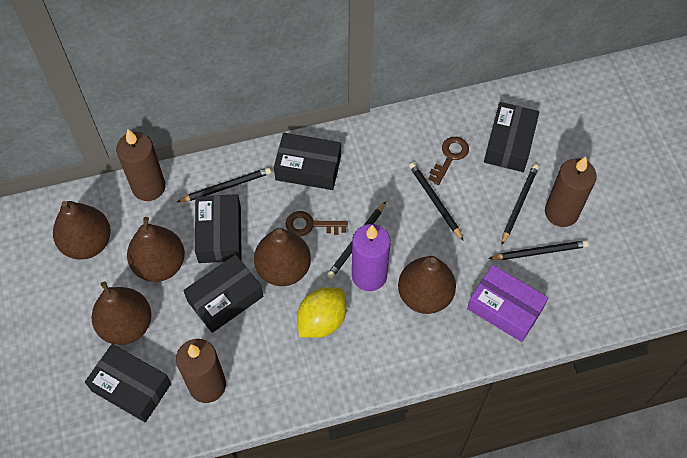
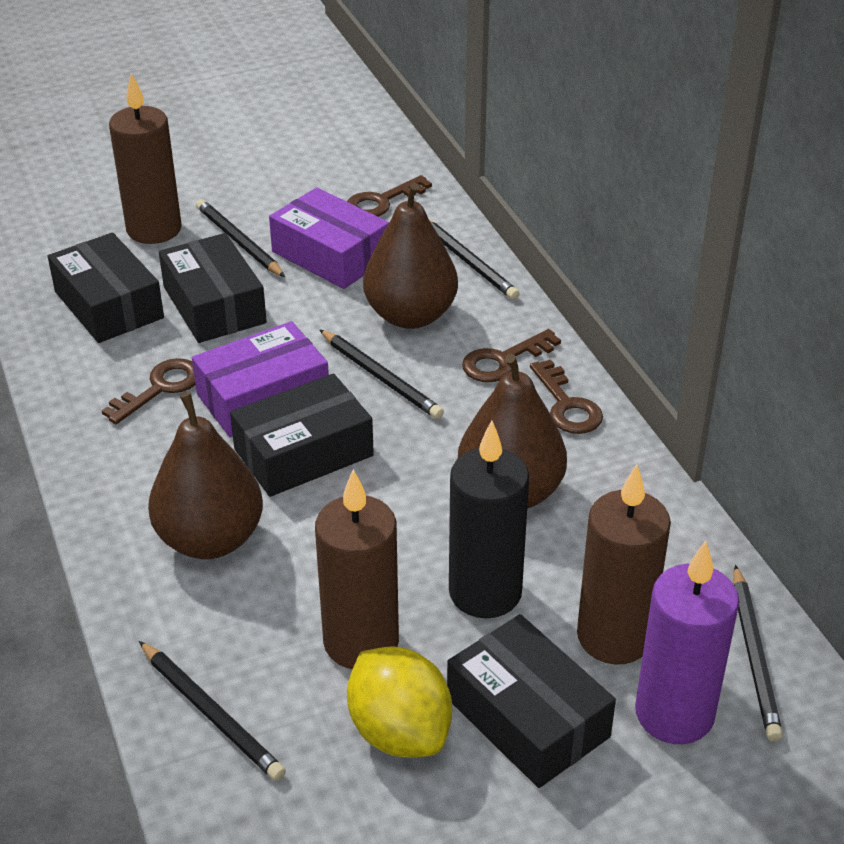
black box: [85,344,171,422] [183,254,263,333] [195,194,242,263] [274,133,341,190] [484,102,539,172] = 5 -> [48,232,164,343] [159,233,267,343] [230,373,374,497] [447,614,616,788] = 4
black candle: none = 0 -> [449,420,529,618] = 1
brown key: [286,211,348,236] [428,137,469,185] = 2 -> [102,358,195,424] [347,175,432,217] [462,329,561,382] [530,359,603,434] = 4
brown pear: [53,201,111,260] [92,281,152,345] [127,217,185,282] [254,228,311,286] [398,256,456,314] = 5 -> [148,392,263,559] [363,183,458,329] [458,354,567,509] = 3
purple box: [467,265,548,342] = 1 -> [192,321,329,437] [269,187,389,289] = 2

